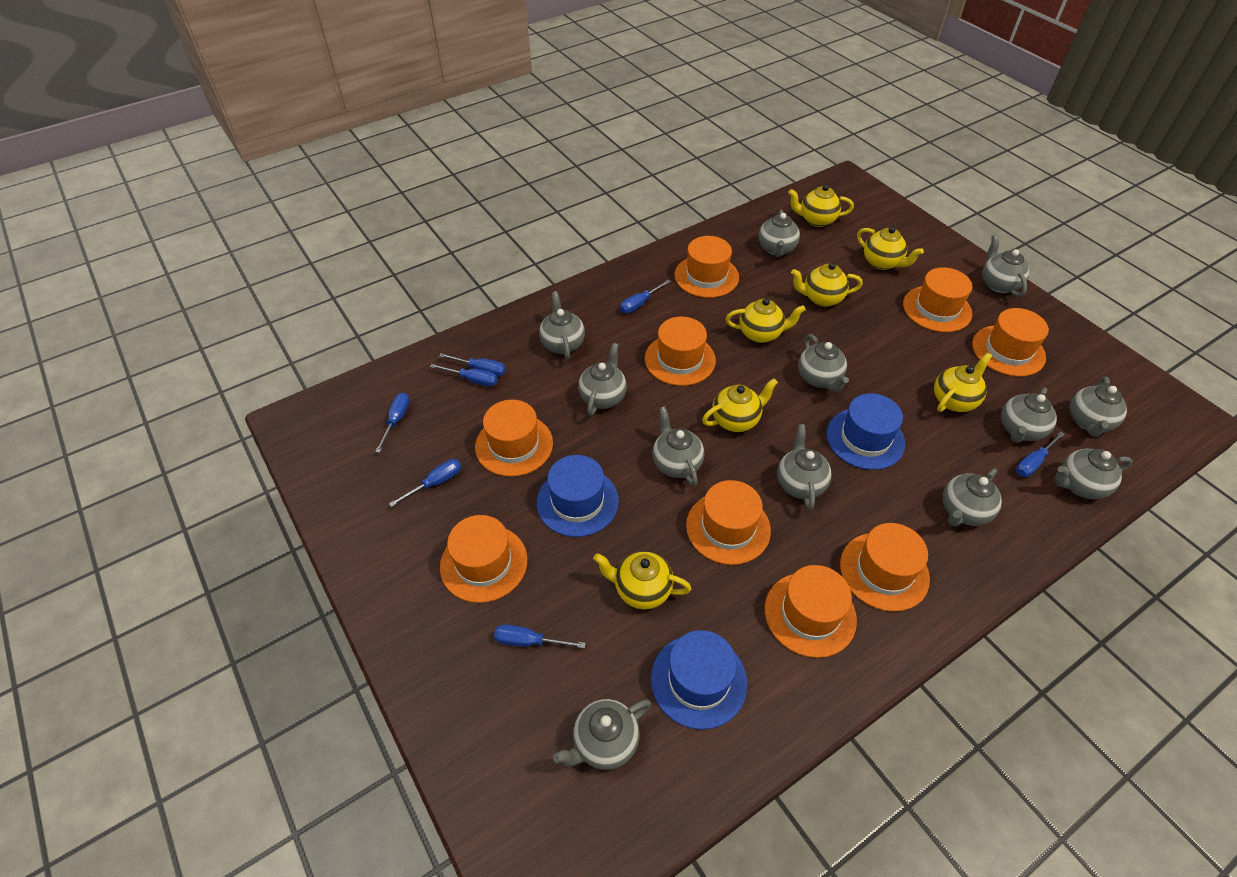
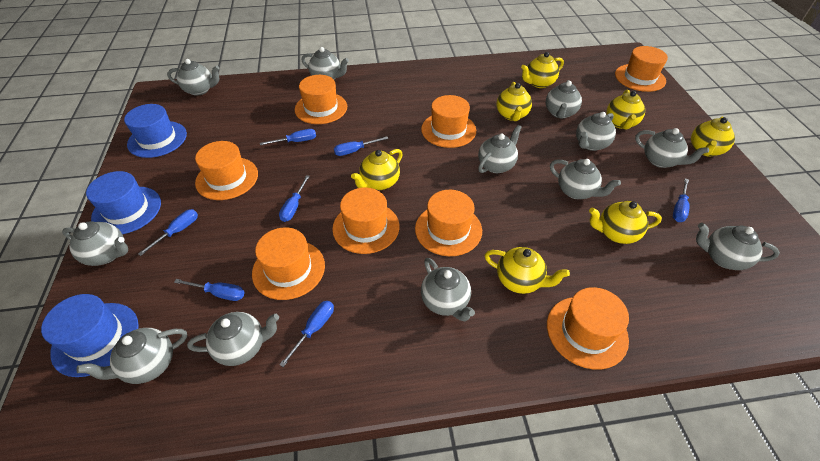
orange hat: [440,515,527,603] [475,400,553,477] [645,317,716,386] [674,236,739,298] [686,480,771,565] [765,565,857,658] [840,523,930,612] [903,267,972,332] [972,308,1049,376] = 9 -> [195,141,258,200] [252,227,325,300] [295,75,347,124] [332,188,399,254] [415,190,482,256] [421,95,476,148] [547,287,629,370] [615,46,668,92] = 8

